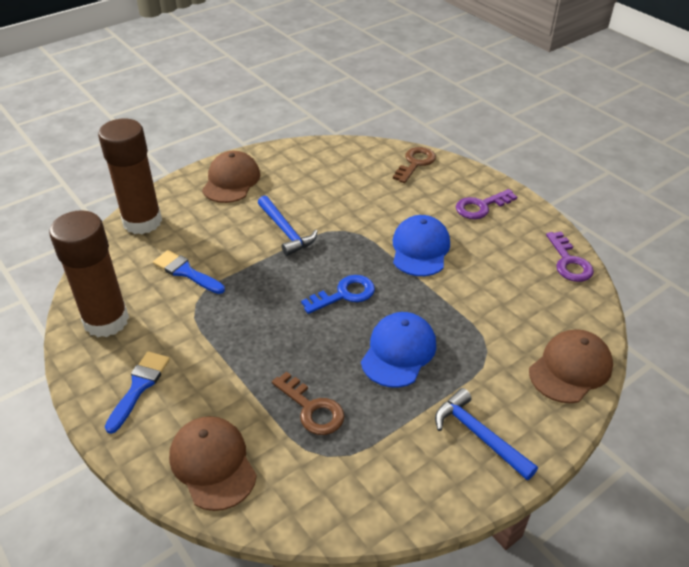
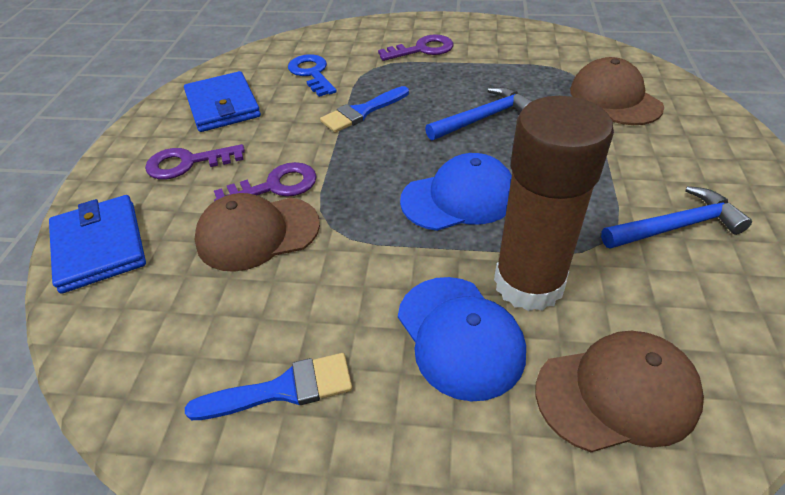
blue wallet: none = 0 -> [49,195,146,294] [184,71,261,132] = 2
brown glue stick: [49,210,129,337] [98,119,162,234] = 2 -> [494,96,614,311] = 1
brown key: [272,371,345,435] [393,147,436,183] = 2 -> none = 0
purple key: [456,189,517,219] [546,232,594,282] = 2 -> [145,144,245,179] [214,162,317,201] [378,34,454,61] = 3

